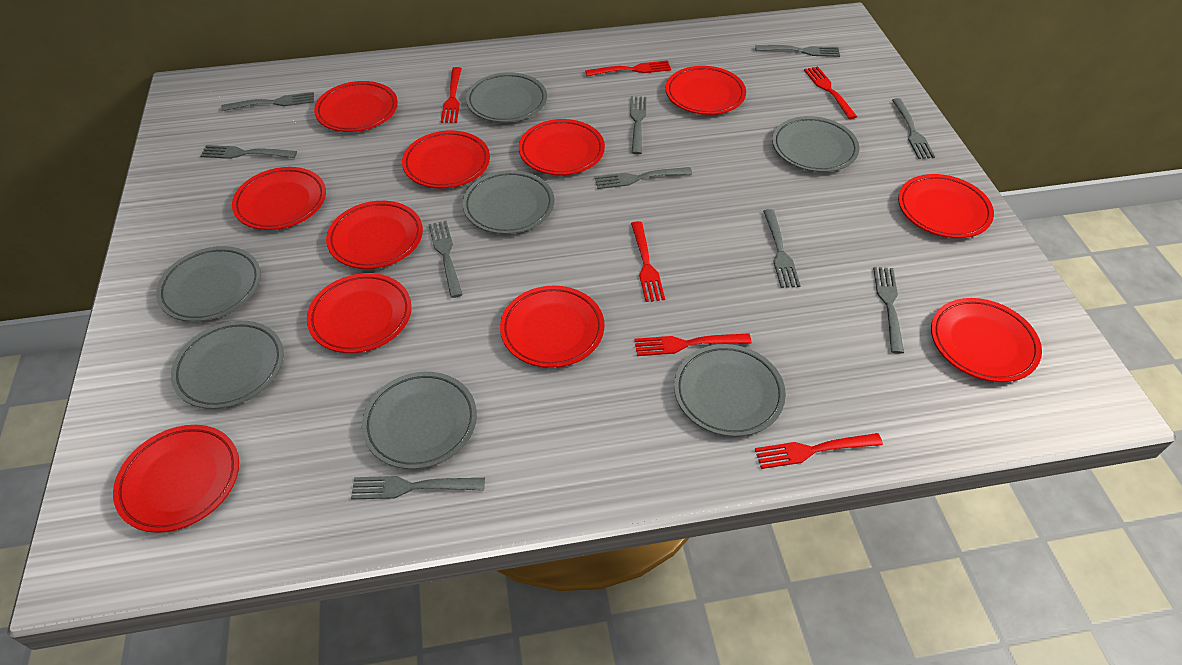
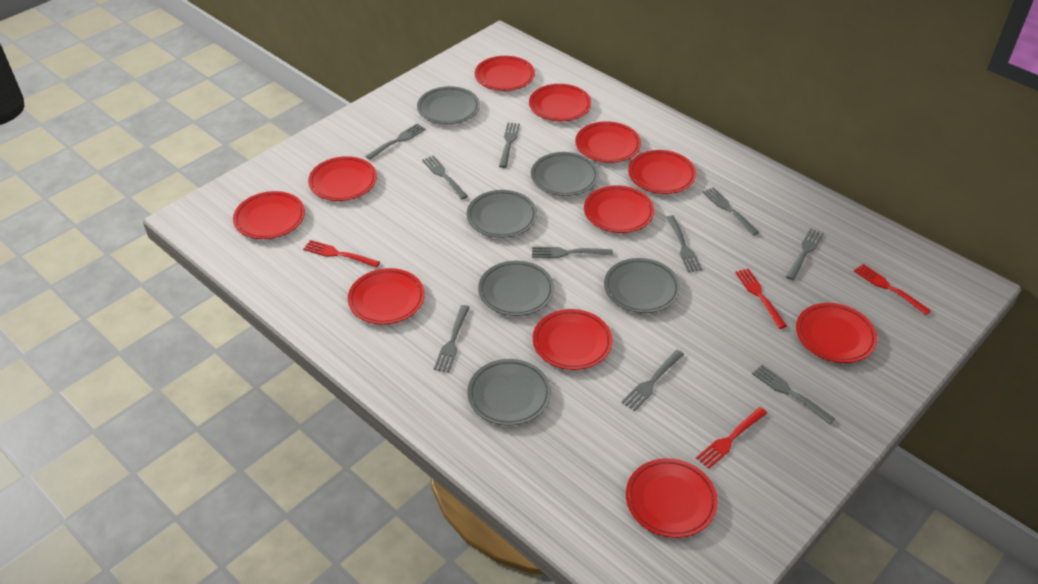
grey plate: [156,246,261,322] [171,321,284,409] [362,372,477,469] [463,170,555,234] [466,73,547,122] [674,344,786,437] [772,116,859,172] = 7 -> [417,86,480,124] [467,190,537,238] [467,359,551,426] [478,261,554,316] [531,152,599,196] [604,258,680,313] = 6
red fork: [441,67,462,123] [585,60,671,76] [631,221,665,302] [634,333,751,356] [755,433,883,469] [804,66,857,119] = 6 -> [303,240,380,268] [696,407,767,469] [735,268,787,329] [854,264,931,315] = 4

